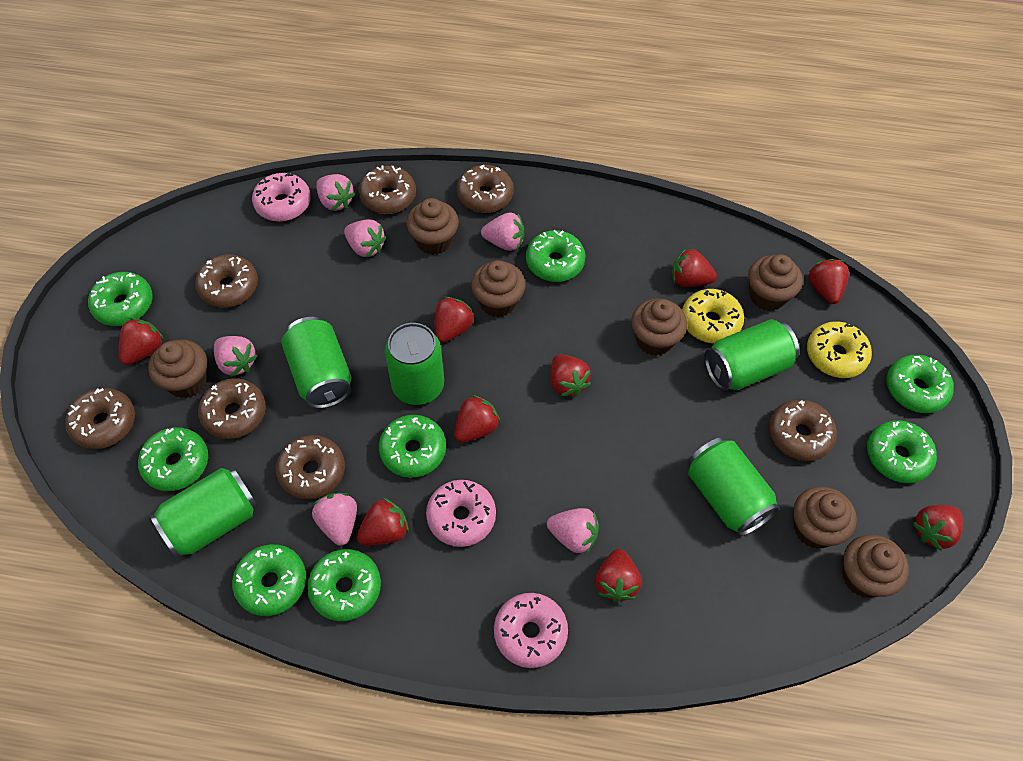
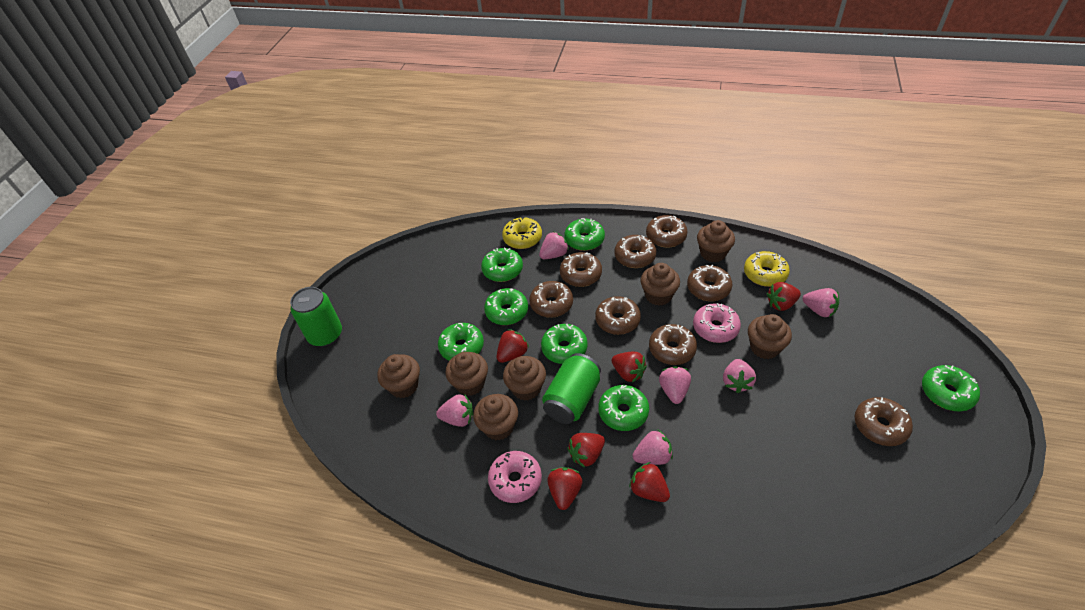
brown donut: [65,388,135,449] [195,254,258,308] [198,378,266,439] [276,435,345,500] [358,165,416,214] [457,165,514,213] [769,399,837,461] = 7 -> [529,281,573,318] [560,252,602,287] [595,296,641,335] [614,235,657,268] [646,215,688,247] [649,324,697,365] [687,264,732,301] [855,397,913,446] = 8
green can: [150,468,257,558] [281,317,352,409] [385,323,444,405] [688,437,780,536] [704,319,799,391] = 5 -> [290,287,342,347] [542,353,601,424] = 2
green donut: [88,272,153,326] [138,427,208,491] [232,544,306,616] [307,549,381,621] [379,415,446,478] [526,230,585,282] [867,420,937,483] [887,355,954,413] = 8 -> [438,323,484,361] [481,247,523,282] [484,288,528,325] [541,324,588,364] [564,218,605,251] [598,385,649,431] [922,365,980,411] = 7
pink donut: [252,173,311,222] [426,480,496,547] [494,593,568,668] = 3 -> [488,451,542,503] [693,303,741,343] = 2
red strawberry: [119,318,164,365] [356,498,409,546] [435,297,474,343] [454,395,500,443] [551,354,591,397] [595,549,642,602] [672,248,717,287] [808,259,849,304] [913,505,963,551] = 9 -> [497,329,529,363] [547,467,583,510] [567,433,605,468] [611,352,647,382] [629,462,670,502] [767,282,801,311] = 6

